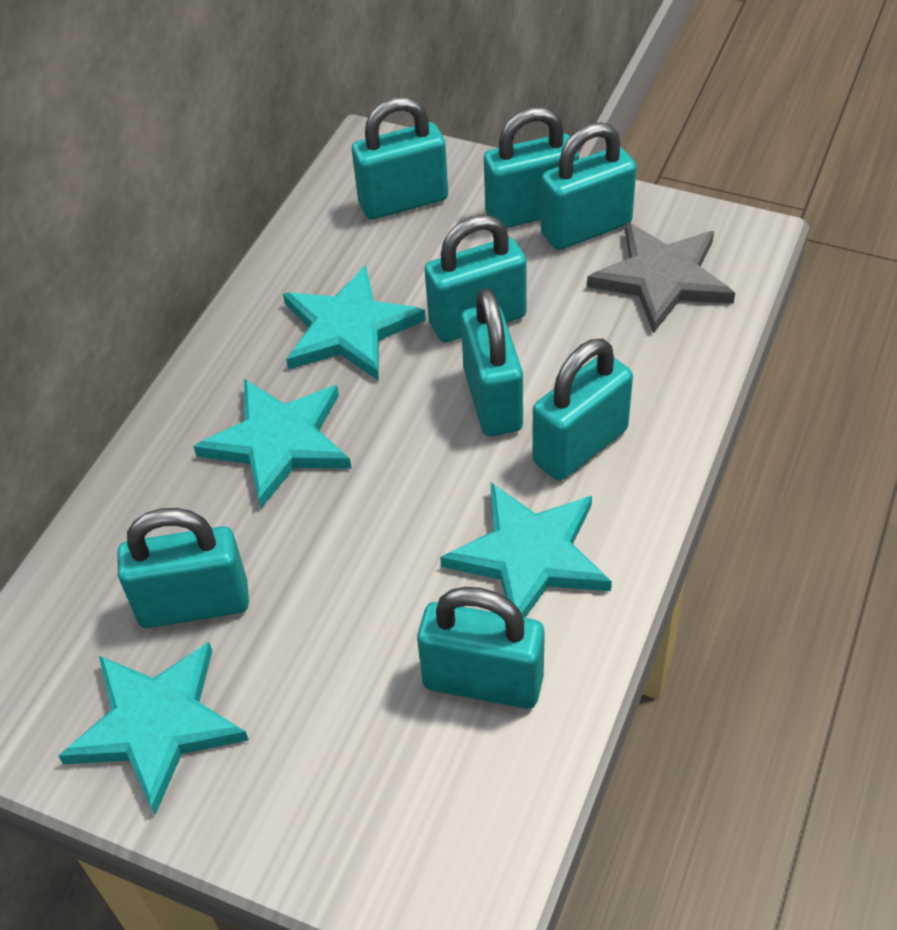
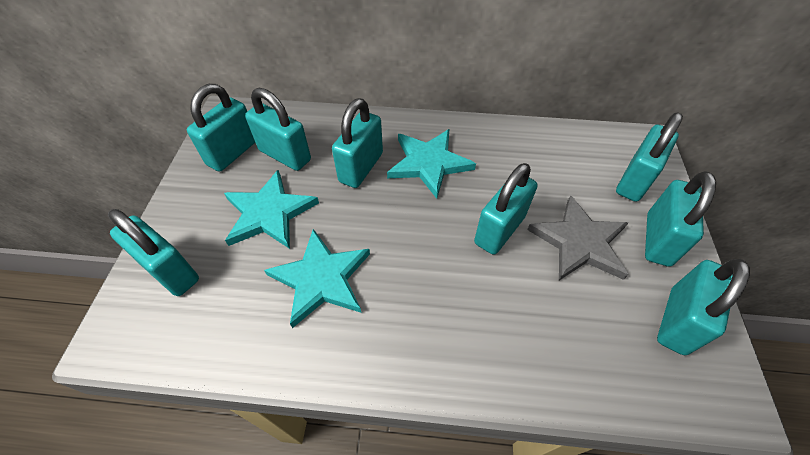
turquoise star: [58,642,249,815] [193,379,352,508] [283,265,426,381] [440,483,612,618] = 4 -> [224,170,319,249] [264,229,370,328] [387,129,476,199] = 3

